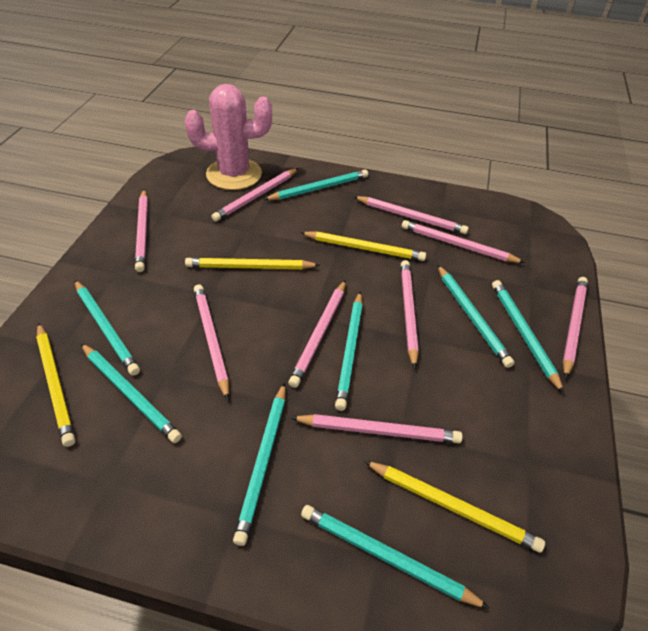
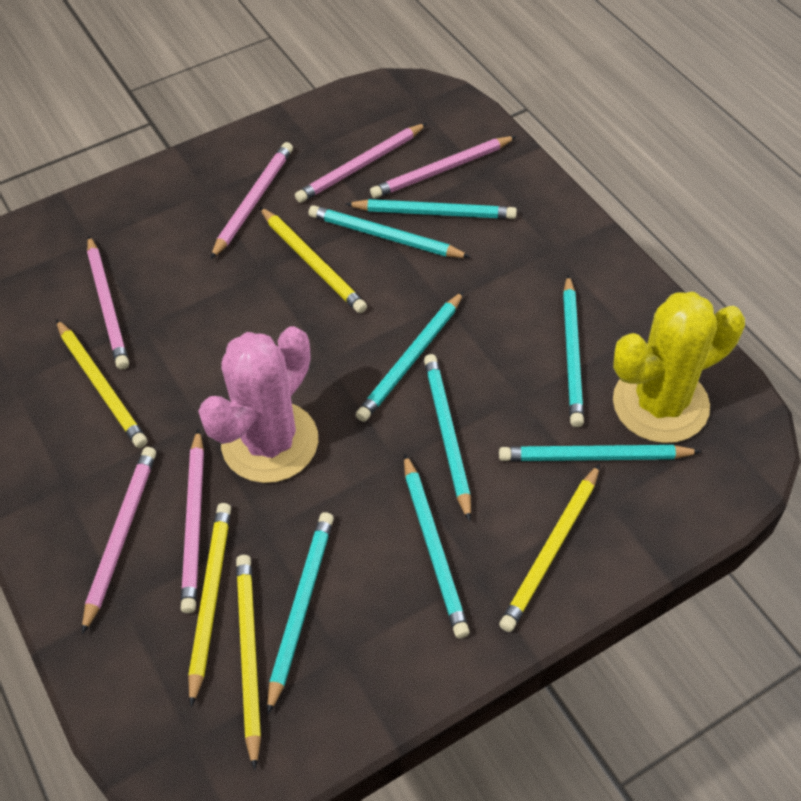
pink pencil: [135,189,148,272] [194,285,229,400] [211,168,298,222] [288,280,346,388] [291,414,463,443] [353,196,469,234] [401,260,419,369] [402,220,525,263] [563,277,588,379] = 9 -> [82,447,156,634] [87,236,129,370] [181,429,204,613] [210,142,293,259] [295,123,427,203] [370,136,517,198] = 6
yellow cactus: none = 0 -> [613,292,745,443] = 1
yellow pencil: [36,323,75,447] [185,258,320,269] [300,231,426,261] [364,461,545,553] = 4 -> [56,319,147,448] [188,503,231,707] [236,555,261,770] [260,207,367,313] [499,464,600,632] = 5

